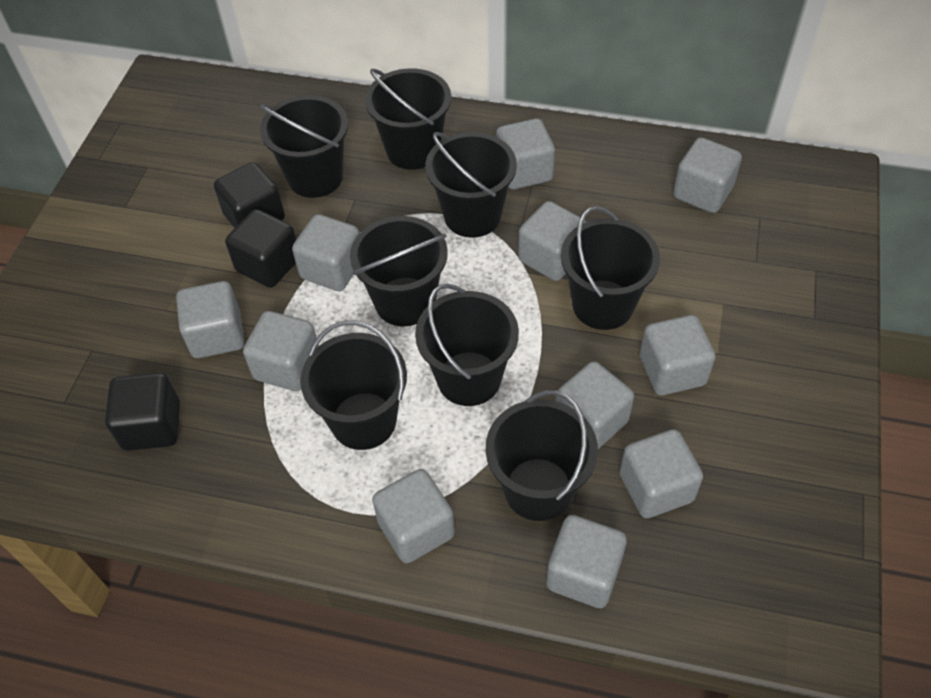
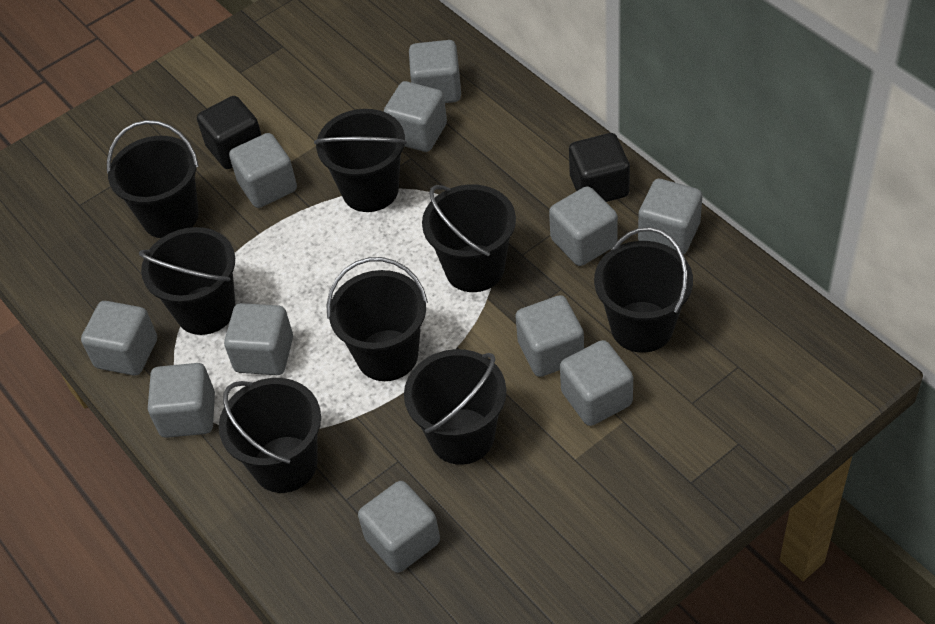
black cube: [105,373,180,451] [214,162,285,228] [225,209,296,288] = 3 -> [197,96,261,169] [569,133,630,202] = 2

